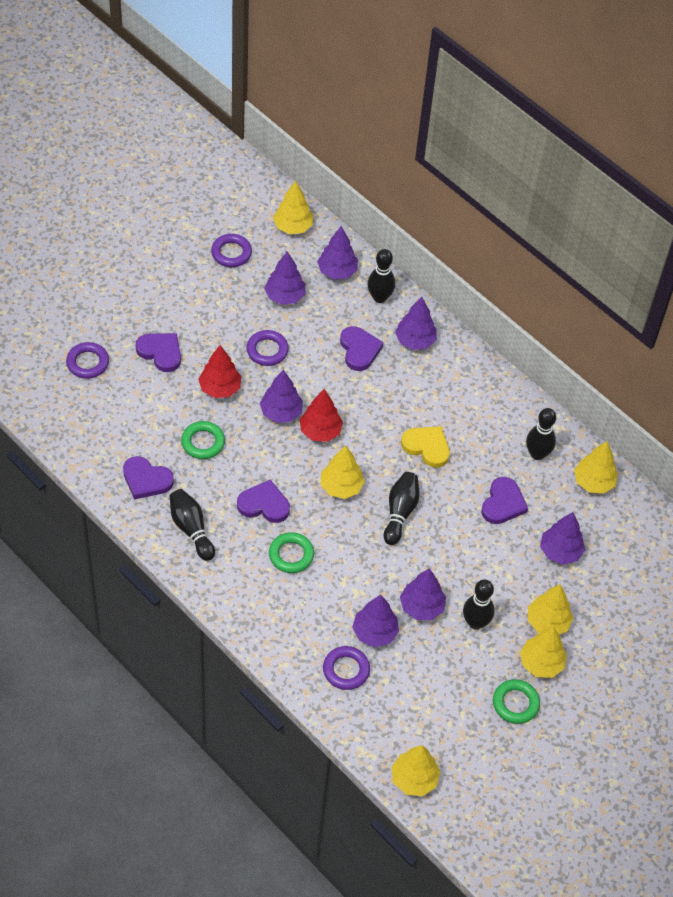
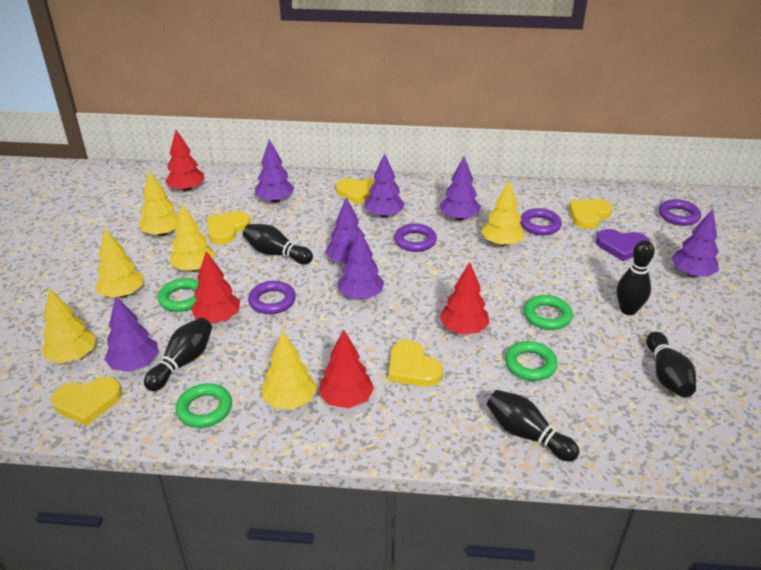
green ring: [181,421,225,459] [269,532,314,573] [493,679,540,724] = 3 -> [158,278,199,312] [176,383,232,428] [505,341,558,381] [524,295,573,330] = 4
purple heart: [123,456,174,499] [136,333,181,372] [237,480,290,523] [340,326,384,371] [481,477,528,524] = 5 -> [596,229,650,261] = 1
red tree: [198,345,241,398] [300,389,343,442] = 2 -> [165,130,204,192] [191,251,240,323] [319,330,374,408] [440,262,489,334] = 4
yellow heart: [401,426,450,468] = 1 -> [51,377,122,426] [207,211,250,244] [336,178,376,205] [389,340,443,387] [569,199,612,229] = 5

